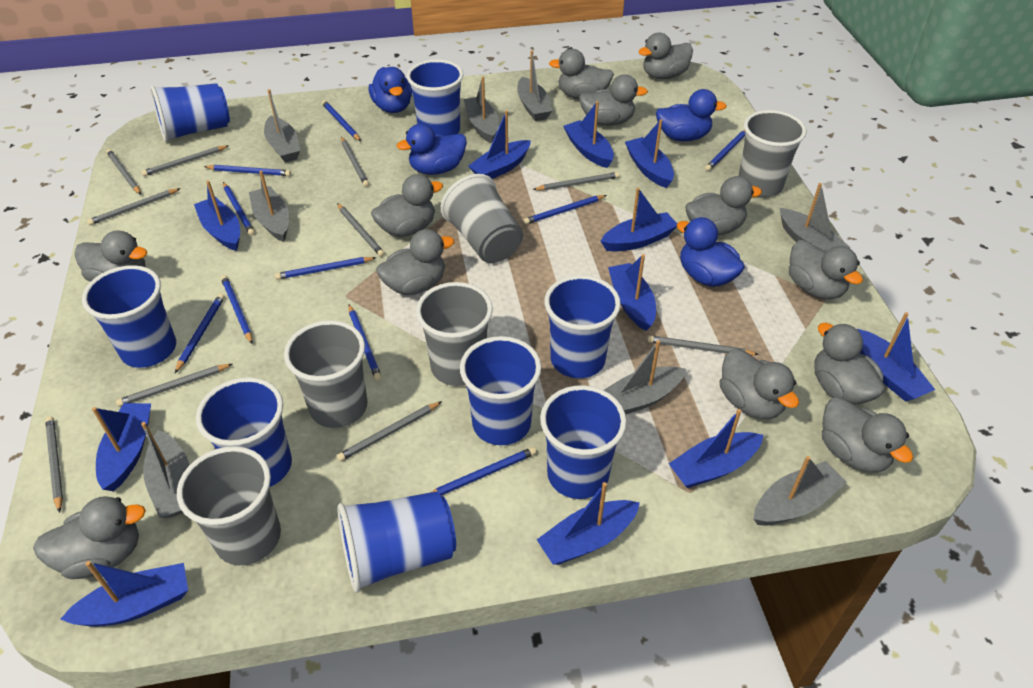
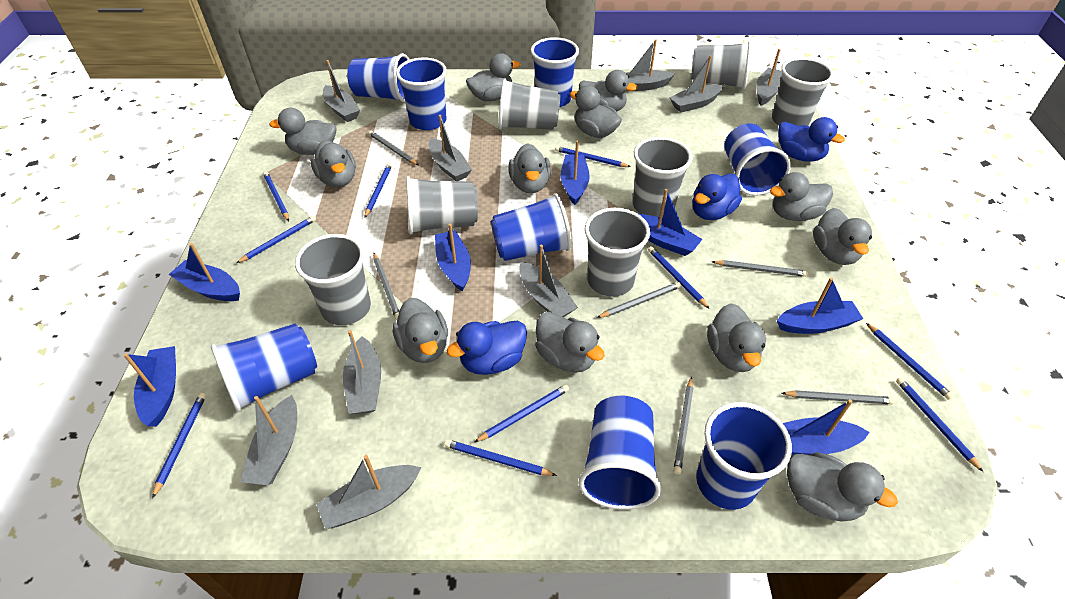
blue boat: [61,561,188,627] [92,403,151,491] [194,180,240,251] [468,110,531,179] [537,482,640,565] [563,101,614,168] [600,188,677,252] [608,254,656,331] [625,119,674,188] [668,409,763,488] [857,312,935,402] = 11 -> [124,346,176,427] [169,243,240,301] [435,224,471,292] [561,141,590,205] [639,189,702,256] [777,278,863,334] [783,399,870,455] = 7
blue duck: [369,67,412,113] [397,124,467,175] [656,89,727,141] [677,217,745,287] = 4 -> [447,321,527,375] [692,174,742,220] [778,117,845,162] = 3
grey boat: [141,422,189,518] [249,171,289,242] [264,89,300,163] [464,77,499,143] [517,50,552,121] [604,340,686,414] [753,456,847,525] [780,183,850,250] = 8 -> [241,395,297,485] [316,455,421,529] [323,60,360,122] [343,330,381,414] [428,115,472,181] [519,245,578,317] [626,39,675,91] [669,55,724,113] [756,49,782,106] = 9
grey cup: [177,446,281,565] [284,320,367,428] [416,282,493,386] [441,174,523,263] [739,110,806,197] = 5 -> [295,234,371,325] [406,176,478,234] [498,78,560,130] [585,208,650,297] [633,137,692,218] [691,41,752,90] [772,57,834,126] = 7
grey pencil: [45,416,63,513] [87,188,181,225] [106,149,141,195] [116,364,232,407] [141,145,229,176] [337,203,385,257] [337,401,442,461] [341,137,369,187] [532,172,620,191] [647,335,759,355] = 10 -> [368,131,419,165] [373,253,399,319] [597,282,681,318] [673,377,693,474] [711,260,808,277] [781,390,895,404] = 6

